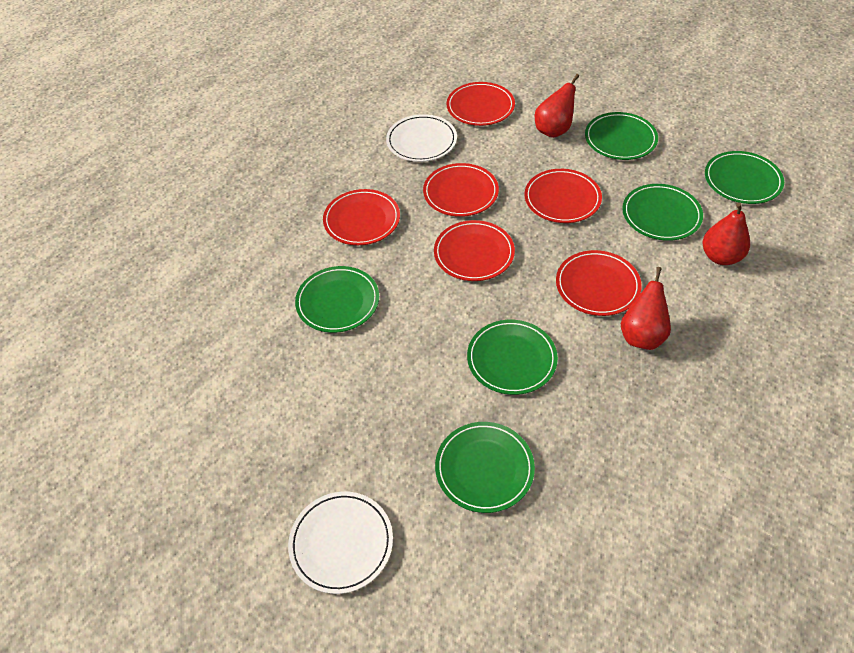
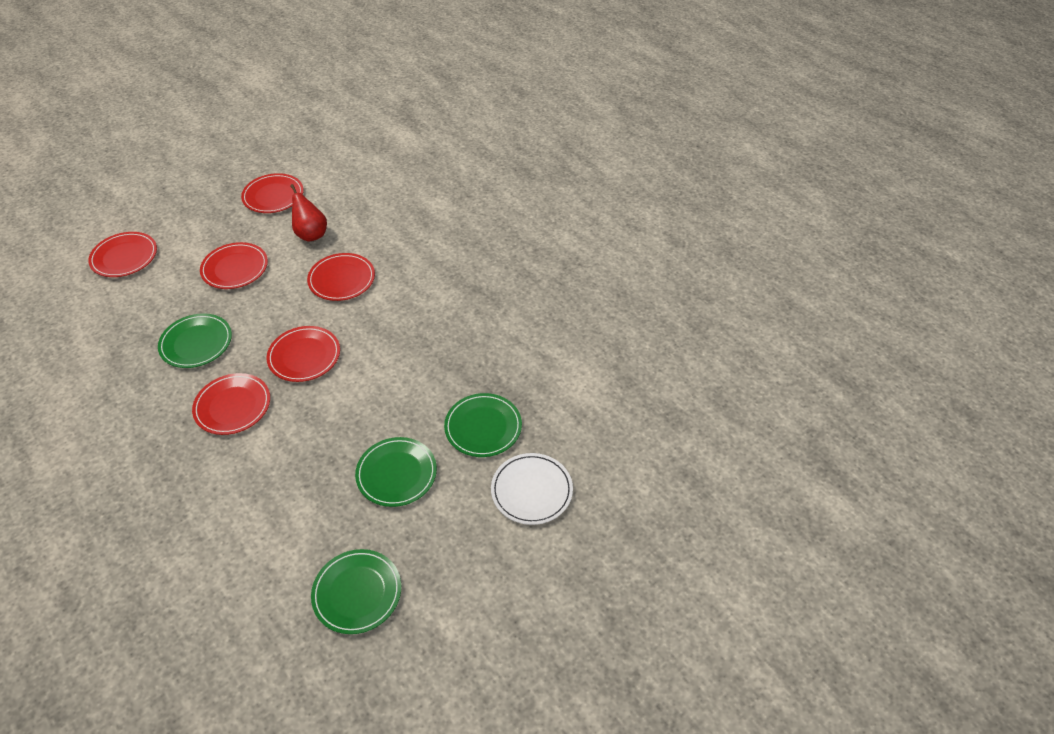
green plate: [295,266,379,333] [435,422,535,513] [467,320,558,395] [585,112,658,160] [622,184,703,241] [705,151,784,204] = 6 -> [158,313,232,368] [311,549,401,634] [355,437,437,507] [444,393,522,457] = 4
red pear: [535,74,579,138] [621,267,671,350] [703,202,750,265] = 3 -> [290,184,327,242] = 1
white plate: [288,491,393,594] [386,114,457,162] = 2 -> [491,453,573,525] = 1

